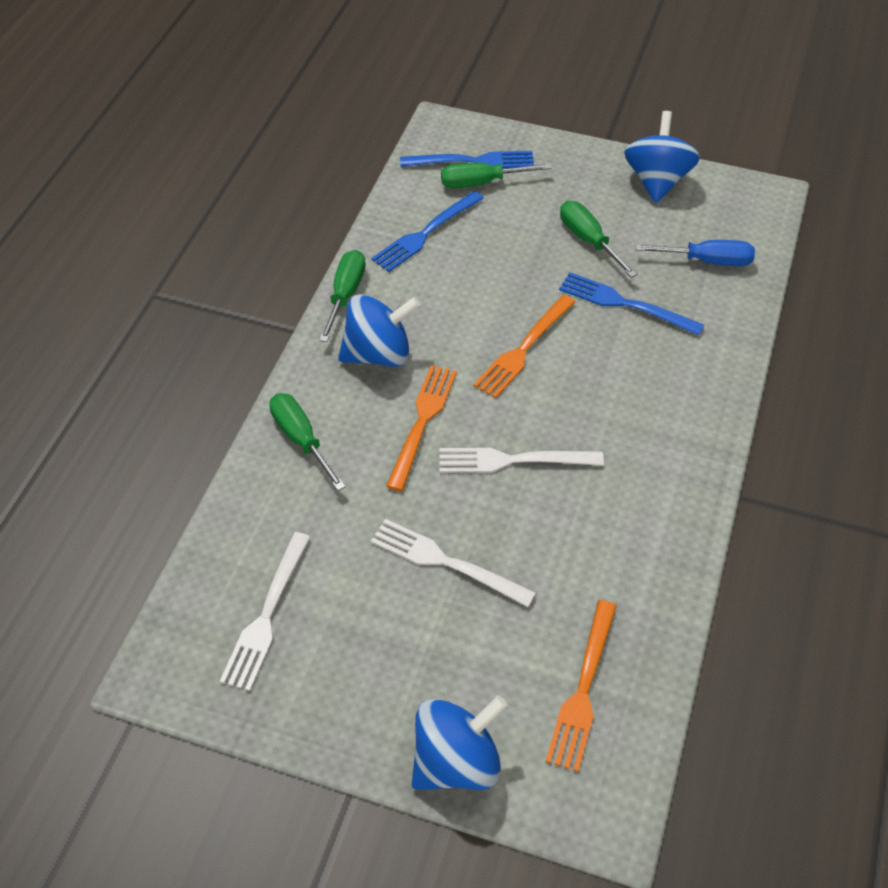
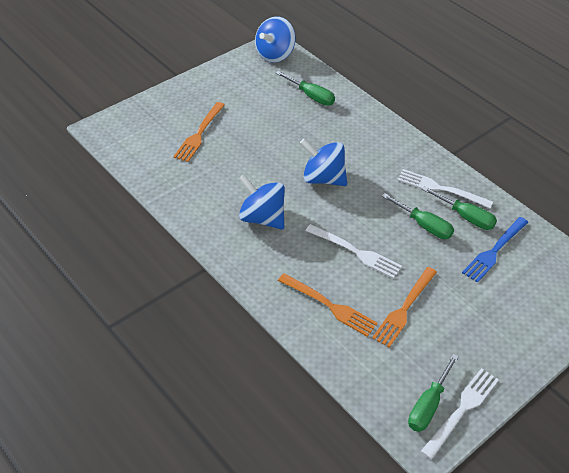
blue fork: [371,191,484,272] [400,151,534,169] [559,272,704,335] = 3 -> [462,217,528,283] = 1
blue screwdriver: [635,240,755,266] = 1 -> none = 0

